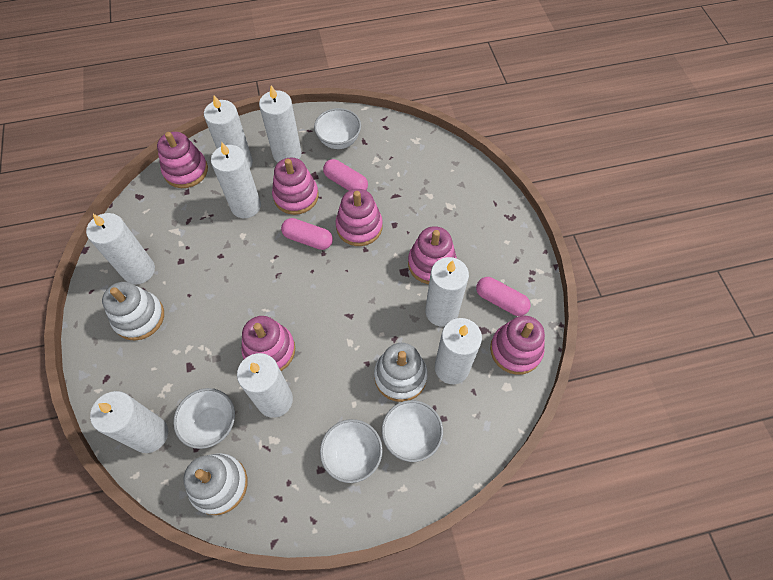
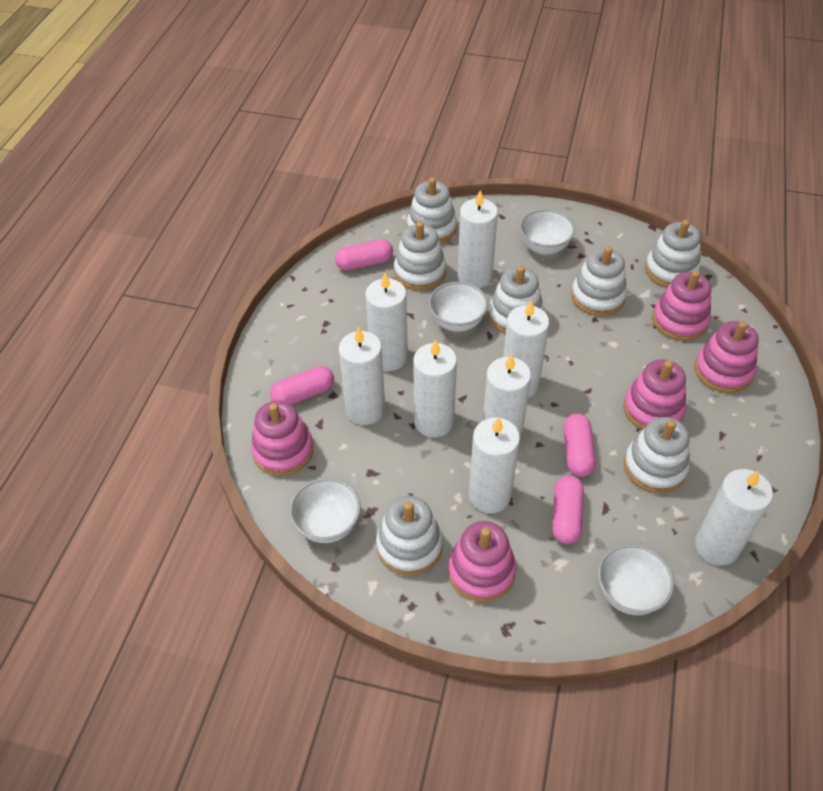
pink capsule: [281,218,333,250] [323,159,368,191] [476,277,530,316] = 3 -> [270,366,334,405] [335,239,393,270] [552,475,584,544] [564,413,596,477] = 4
pink stacking toy: [157,132,208,188] [241,316,295,371] [272,158,319,215] [335,189,383,246] [408,226,457,284] [490,315,545,375] = 6 -> [251,401,314,476] [448,521,516,602] [623,359,686,430] [652,271,711,341] [695,321,759,393] = 5
white stacking toy: [102,282,164,341] [183,453,248,515] [374,343,428,402] = 3 -> [376,496,443,576] [394,222,446,290] [407,178,457,244] [488,266,544,334] [571,246,627,316] [624,417,690,493] [645,220,701,288] = 7

